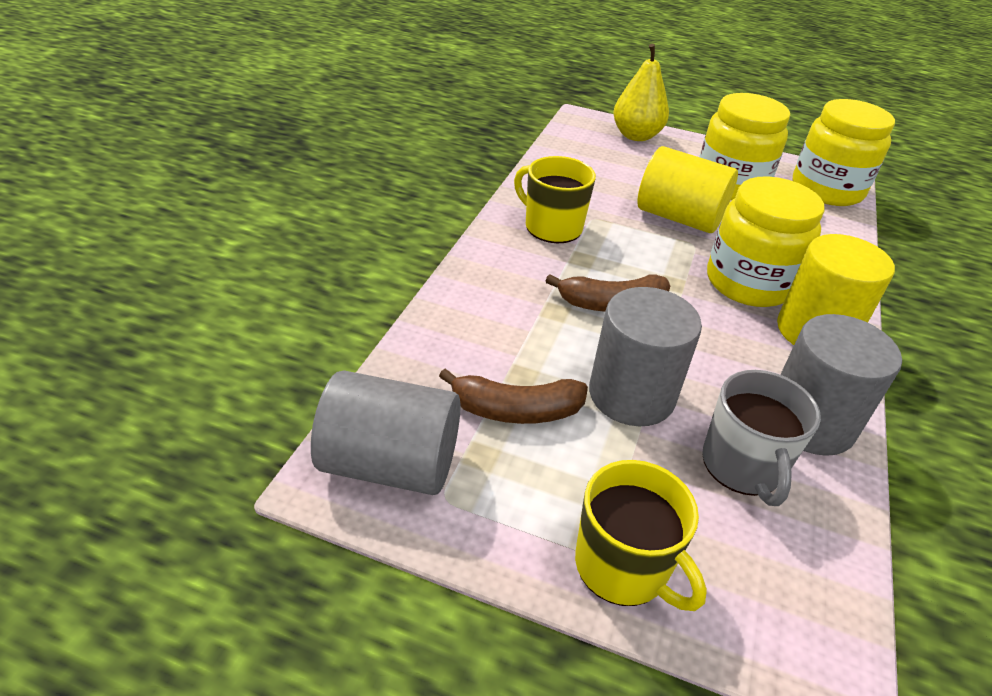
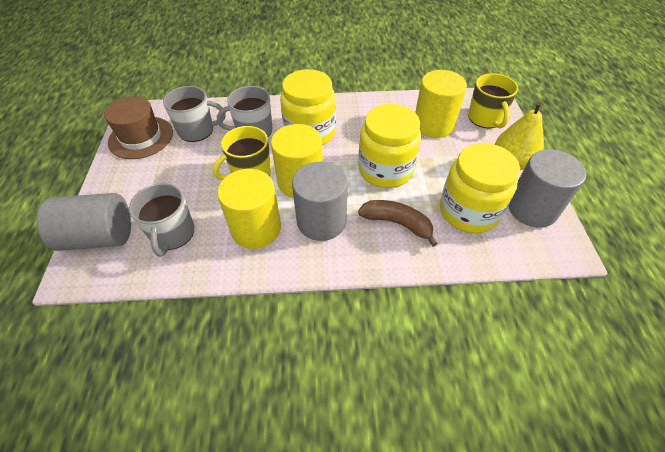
brown banana: [439,368,588,424] [545,274,670,312] = 2 -> [358,200,438,247] = 1
brown hat: none = 0 -> [104,96,173,159] = 1
grey mug: [702,370,821,506] = 1 -> [129,183,194,257] [163,86,225,142] [217,86,272,137] = 3
yellow cylinder: [637,146,738,233] [777,234,895,345] = 2 -> [217,169,281,249] [271,124,323,198] [415,70,467,138] = 3

